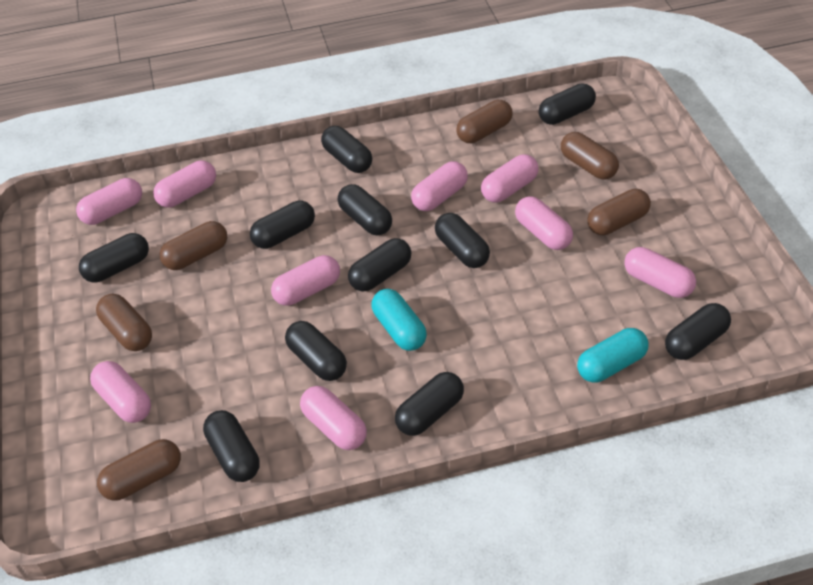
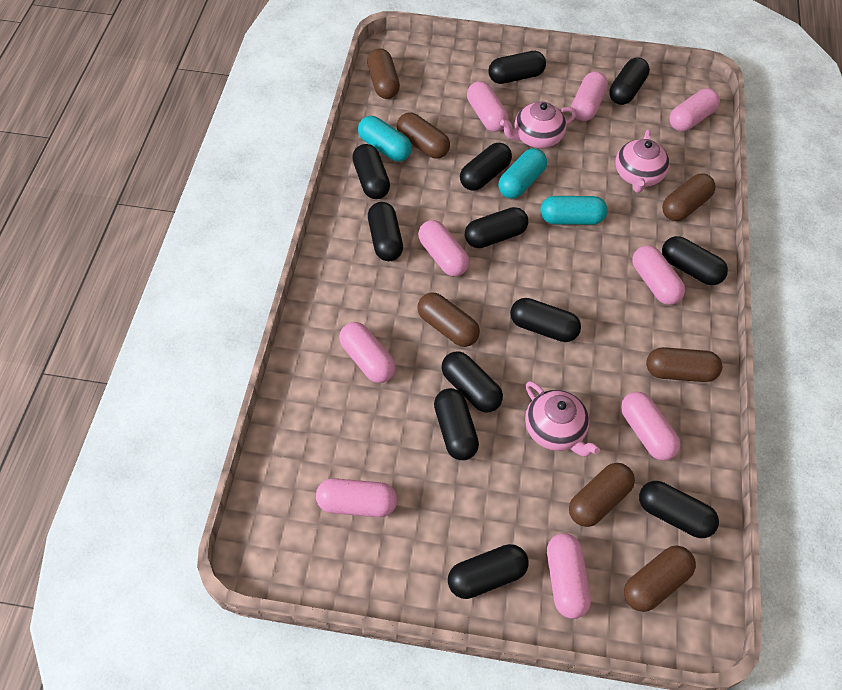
black capsule: [79,233,149,282] [203,410,260,482] [250,200,315,249] [285,321,347,381] [321,126,372,173] [338,184,392,235] [348,238,411,292] [395,372,464,436] [435,213,490,268] [539,83,596,125] [665,303,731,360] = 11 -> [352,144,390,199] [368,202,403,261] [434,388,479,460] [442,351,503,412] [448,544,529,599] [460,143,512,191] [465,207,528,248] [488,51,546,84] [510,298,581,342] [609,57,650,105] [639,481,719,538] [662,236,728,285] = 12
brown capsule: [96,294,152,351] [97,439,181,501] [160,221,227,270] [456,100,513,143] [561,132,619,179] [587,189,651,235] = 6 -> [367,48,400,99] [397,112,450,159] [417,292,480,347] [569,463,635,527] [624,546,696,612] [646,347,722,382] [662,173,716,221] = 7
pink teapot: none = 0 -> [500,101,577,148] [525,381,600,457] [616,129,670,193] = 3
turquoise capsule: [371,289,427,351] [577,328,649,383] = 2 -> [358,116,412,162] [498,148,547,199] [540,196,608,225] = 3

